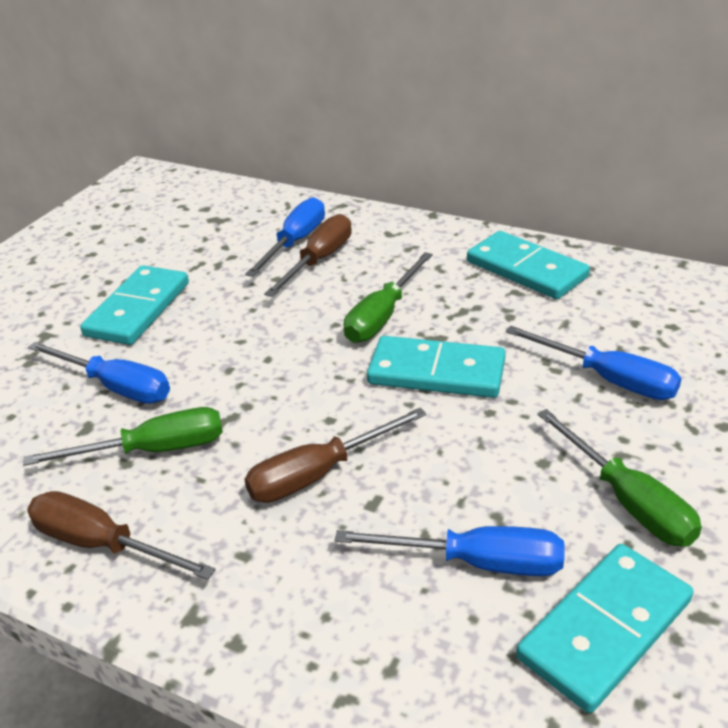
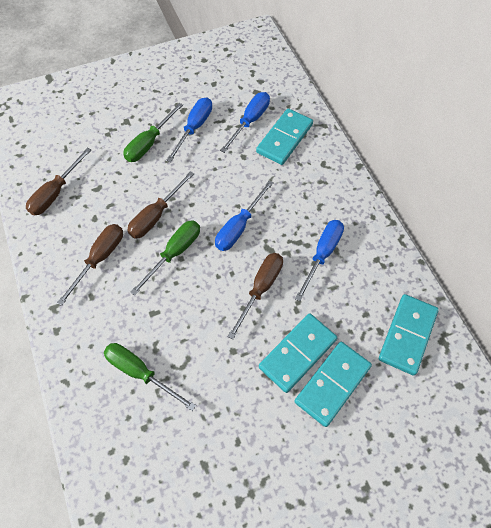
brown screwdriver: [27,491,216,580] [244,408,427,503] [264,214,352,297] = 3 -> [26,148,91,216] [57,224,123,306] [127,171,194,239] [227,253,283,340] = 4

